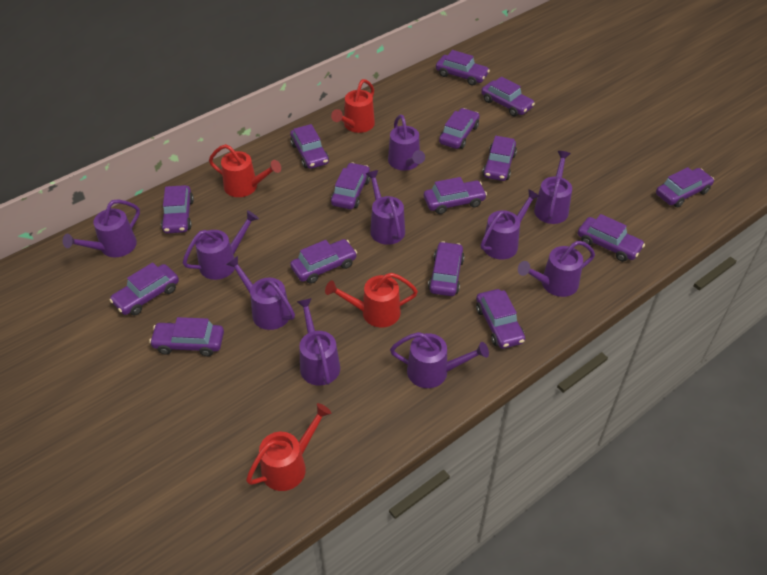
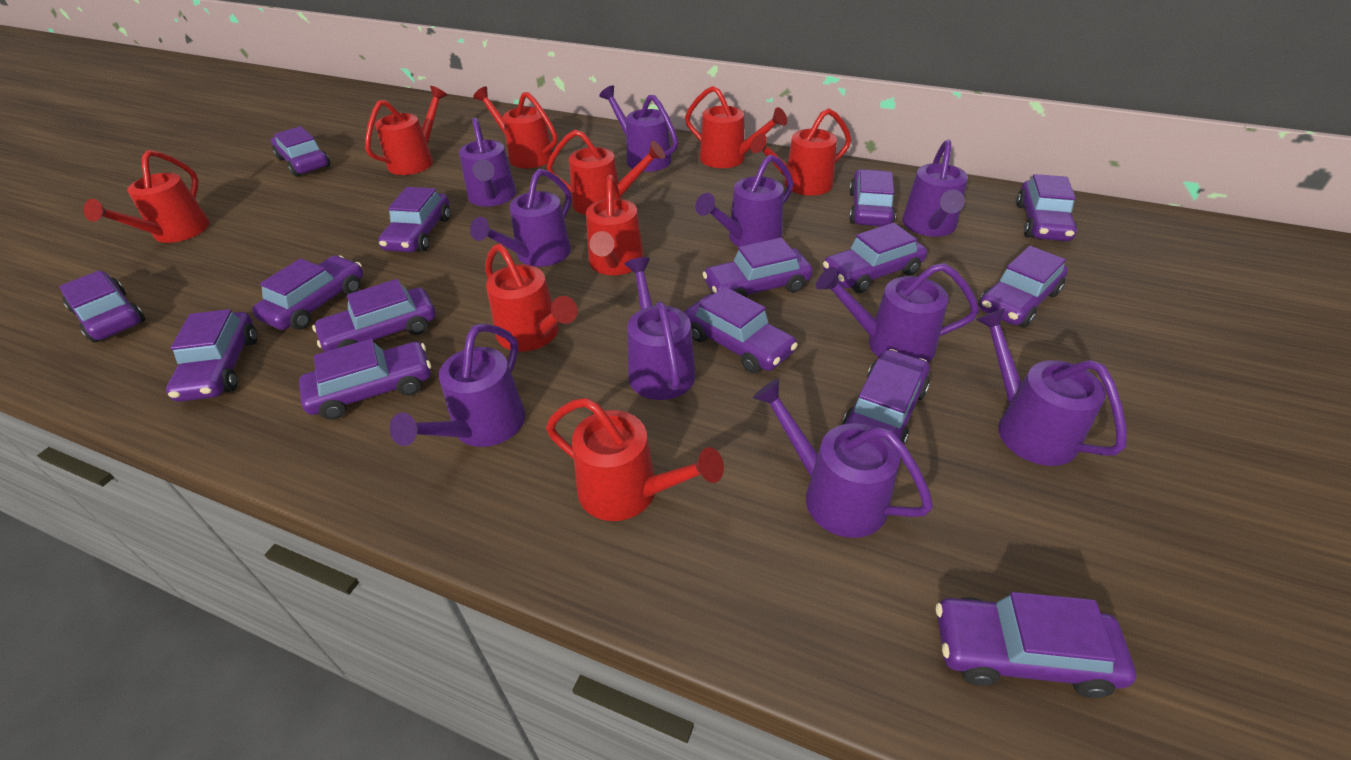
red watering can: [209,144,281,197] [246,403,331,491] [325,273,418,327] [331,79,375,133] = 4 -> [83,150,210,243] [365,86,447,175] [473,86,557,168] [485,244,578,351] [546,130,665,215] [546,398,724,521] [586,175,644,275] [685,86,787,168] [751,108,851,196] = 9

